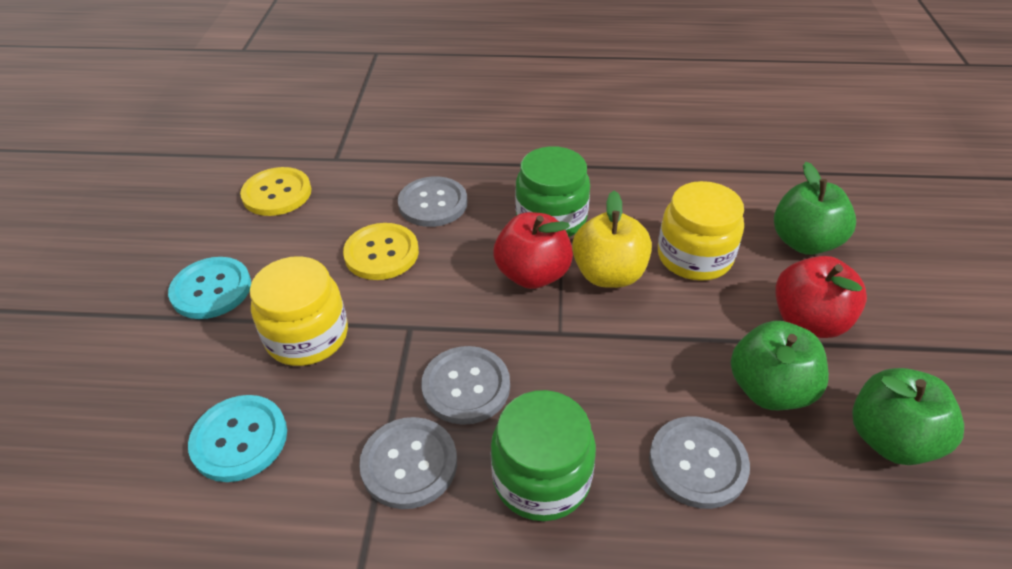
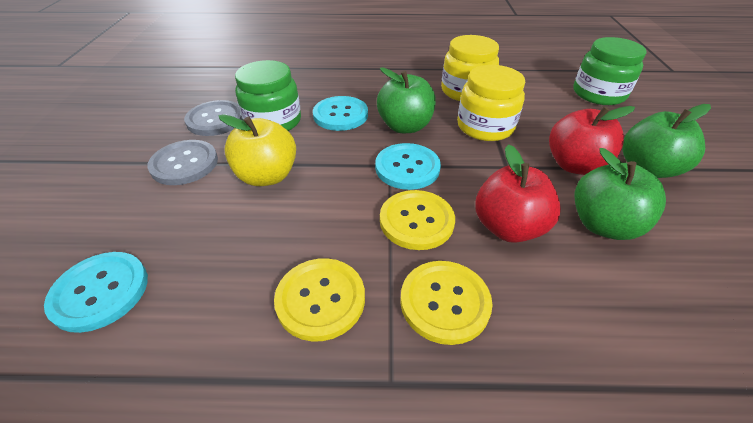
grey button: [359,417,457,509] [398,176,467,227] [421,346,510,425] [649,416,750,509] = 4 -> [148,140,218,185] [184,100,243,136] = 2
turquoise button: [168,257,251,319] [188,395,287,482] = 2 -> [44,252,148,333] [313,96,368,131] [375,143,441,190] = 3
yellow button: [240,167,311,216] [343,223,419,280] = 2 -> [274,258,365,342] [380,190,455,250] [400,261,492,345] = 3

